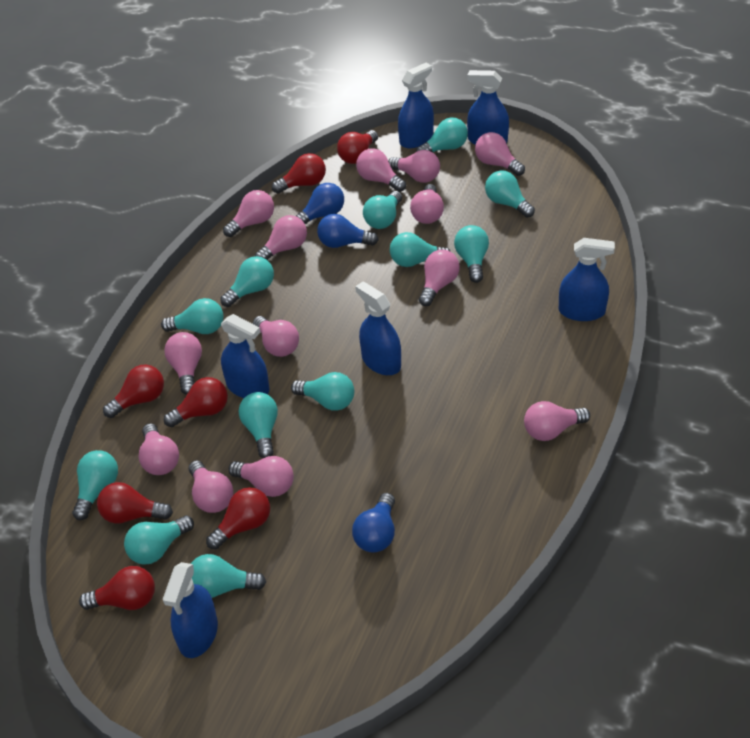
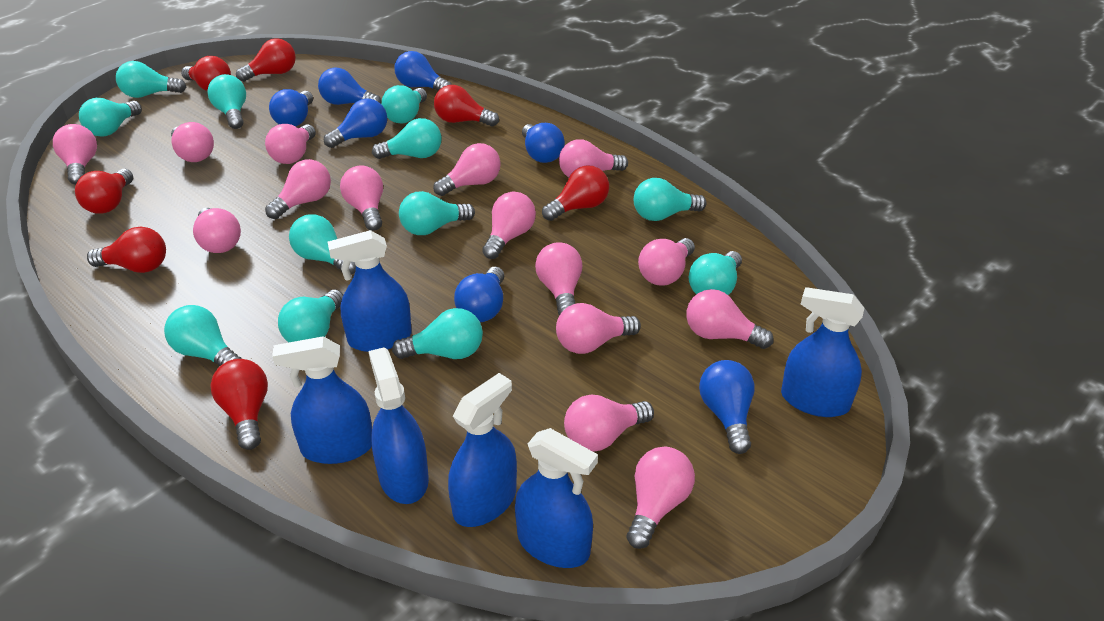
blue light bulb: [296,183,344,224] [317,214,379,248] [352,493,395,553] = 3 -> [269,89,313,127] [318,68,381,105] [324,98,387,148] [394,51,452,91] [454,267,505,322] [522,123,565,163] [699,360,755,454] = 7
pink light bulb: [139,423,179,475] [164,332,202,395] [189,460,233,513] [223,190,274,237] [229,456,294,497] [253,316,299,357] [255,215,307,260] [356,148,406,192] [388,150,440,183] [410,184,444,224] [419,250,460,306] [475,132,525,176] [524,401,590,441] = 13 -> [53,124,97,185] [171,122,214,162] [193,208,241,253] [265,124,316,164] [265,159,331,219] [340,165,383,231] [433,143,501,196] [482,192,536,259] [535,242,582,316] [556,303,641,354] [559,139,628,177] [564,395,654,452] [627,447,695,549] [638,238,695,285] [686,289,774,349] = 15

